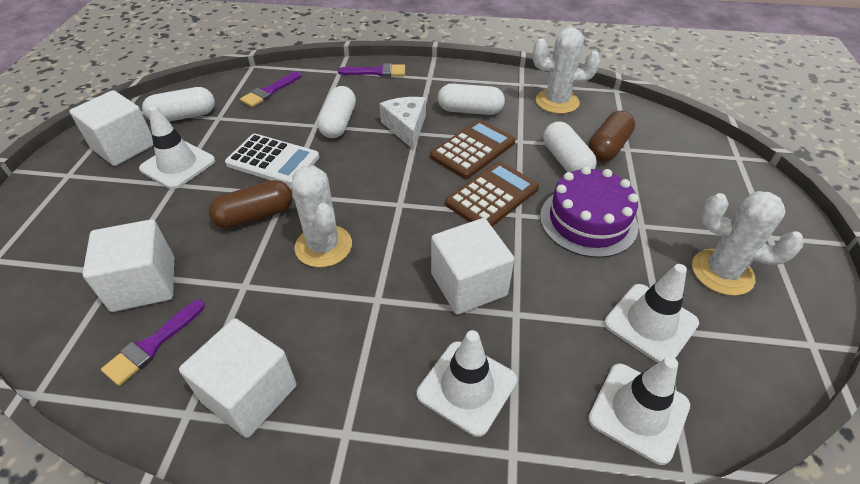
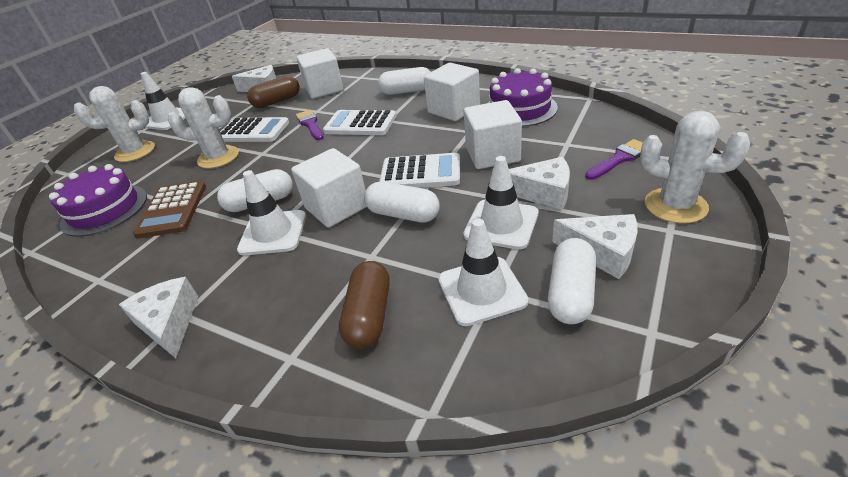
brown calculator: [430,119,515,179] [445,161,539,226] = 2 -> [133,181,206,238] = 1
purple brush: [101,300,205,386] [240,71,301,107] [338,63,405,77] = 3 -> [296,110,324,140] [585,139,643,180] = 2
purple cake: [540,166,639,258] = 1 -> [49,164,147,237] [488,68,558,127] = 2
white calculator: [225,134,319,186] = 1 -> [220,117,289,142] [323,110,396,135] [379,153,460,188] = 3
white cheese: [379,97,426,150] = 1 -> [119,277,198,358] [232,65,276,92] [509,157,570,210] [552,214,638,279] = 4

